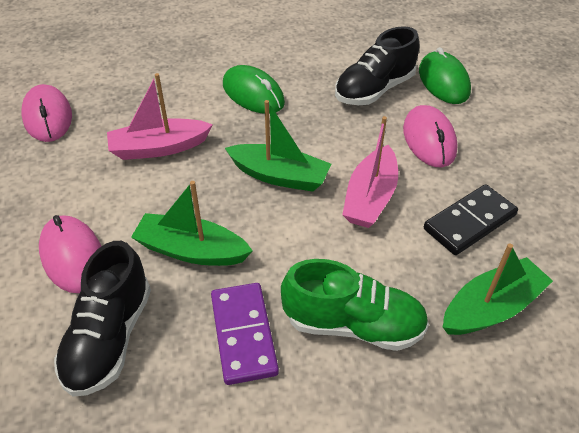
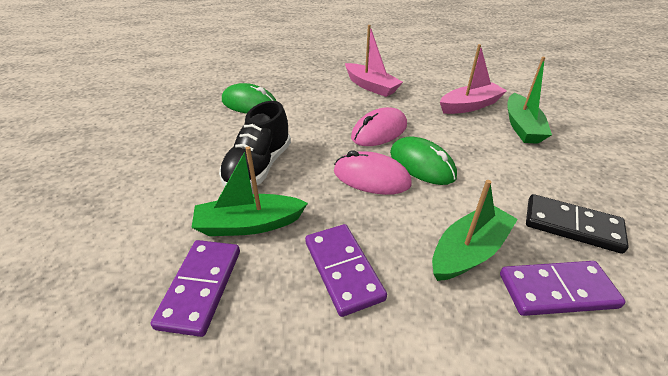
black shoe: [54,241,151,397] [335,26,419,105] = 2 -> [219,101,291,187] = 1
green shoe: [281,259,429,351] = 1 -> none = 0
pink mouse: [21,84,72,142] [39,215,101,293] [403,105,458,167] = 3 -> [334,150,412,195] [351,107,407,146] = 2
purple domino: [211,283,279,385] = 1 -> [151,240,240,337] [305,224,387,317] [500,261,626,316] = 3

